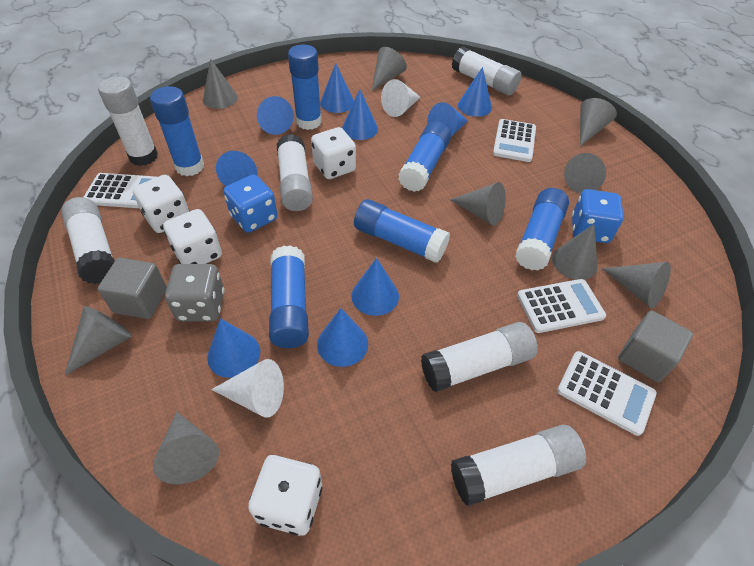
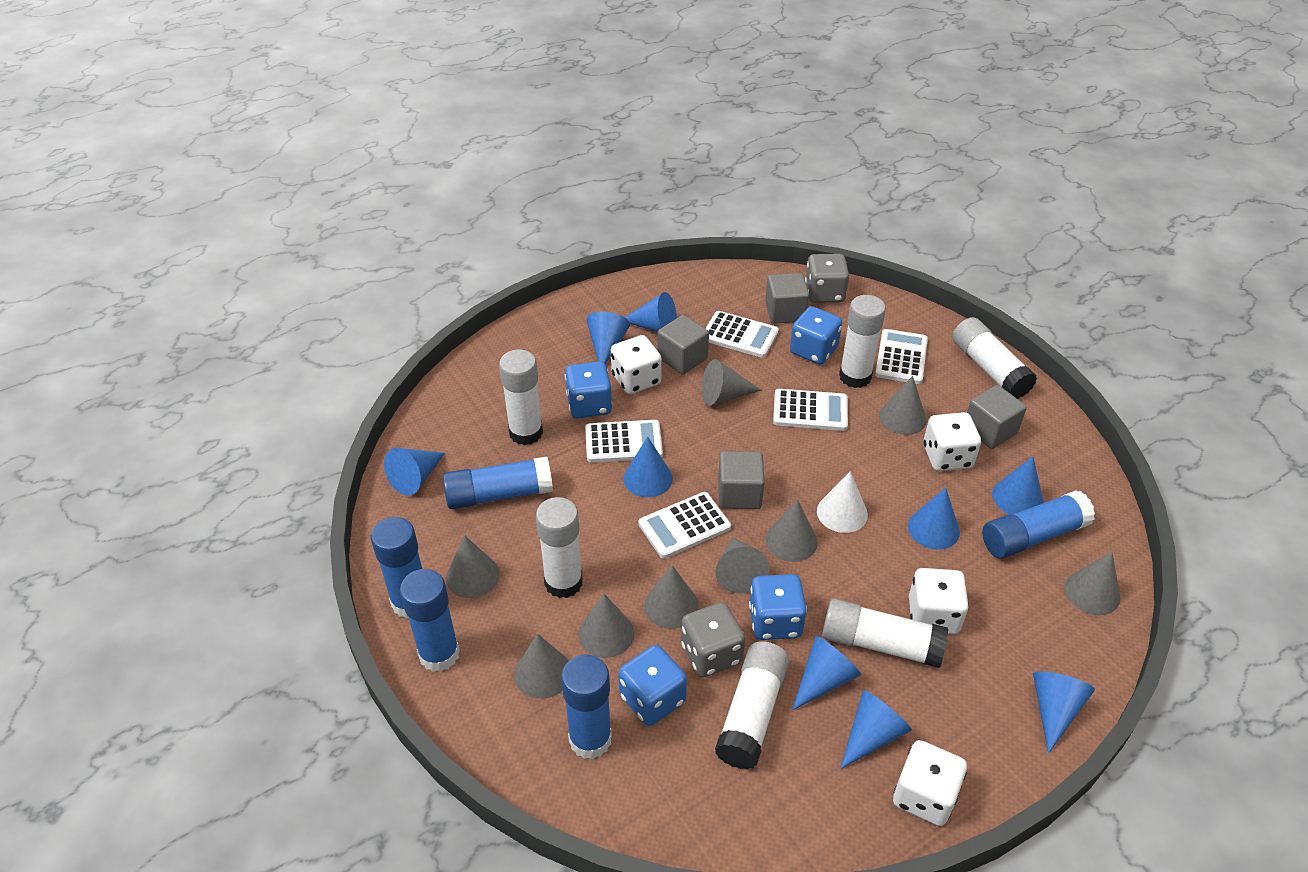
blue dice: [223,174,278,233] [572,189,624,243] = 2 -> [565,361,612,418] [618,645,687,726] [749,574,807,640] [790,306,842,365] = 4
blue glue stick: [150,86,204,176] [269,245,309,348] [288,45,322,130] [354,199,450,263] [398,121,451,192] [515,188,569,271] = 6 -> [371,517,422,619] [400,569,460,672] [443,456,553,509] [561,654,612,759] [982,490,1095,559] = 5
grey cube: [97,258,167,319] [618,310,693,382] = 2 -> [657,315,709,375] [718,451,764,509] [765,273,809,324] [967,385,1027,449] = 4
grey dice: [165,264,224,321] = 1 -> [681,602,745,677] [805,254,849,303] = 2
white calculator: [84,173,156,208] [493,119,536,162] [517,279,606,333] [557,351,657,436] = 4 -> [585,420,663,463] [638,492,731,559] [705,311,779,358] [773,389,848,431] [875,329,928,384] = 5
white cone: [211,359,284,417] [381,79,421,117] = 2 -> [817,471,868,533] = 1

